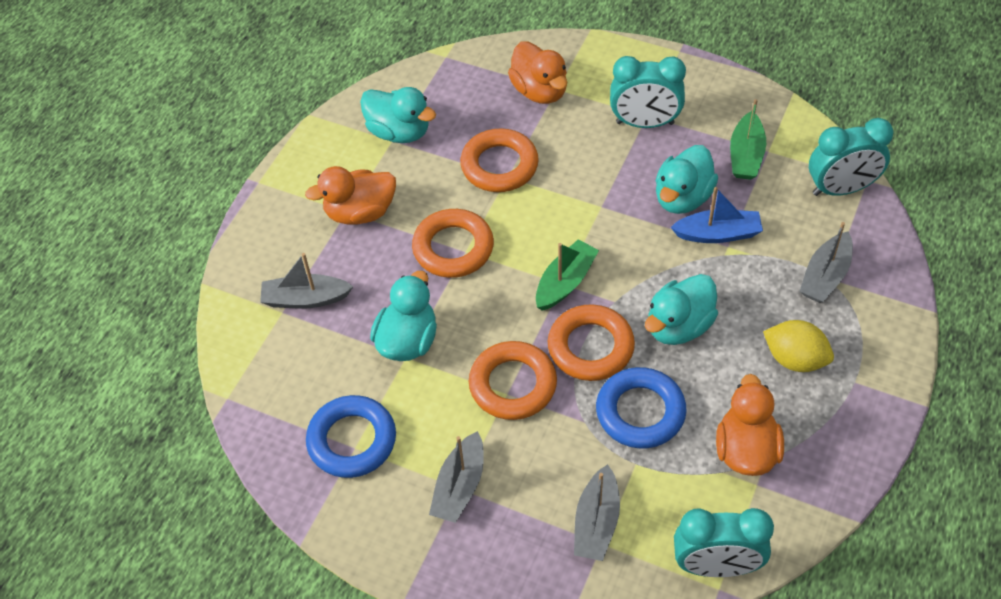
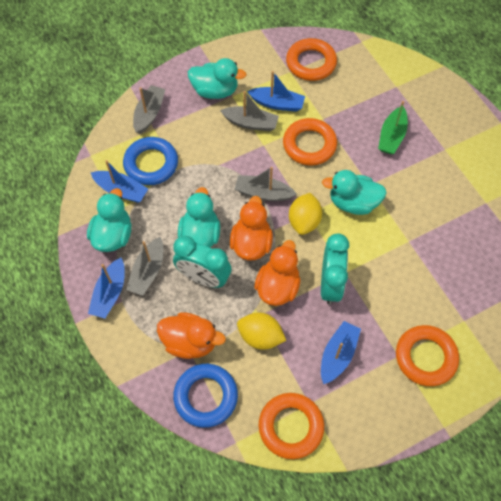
blue boat: [671,187,763,243] = 1 -> [88,258,125,319] [91,160,148,203] [247,71,305,112] [321,321,361,384] = 4
green boat: [536,239,599,311] [730,99,766,180] = 2 -> [378,101,408,154] = 1
turquoise clock: [610,56,686,128] [674,508,774,577] [809,118,893,196] = 3 -> [173,236,231,288] [321,234,349,305] = 2
yellow lemon: [763,320,834,372] = 1 -> [237,313,286,350] [289,193,322,235] = 2

